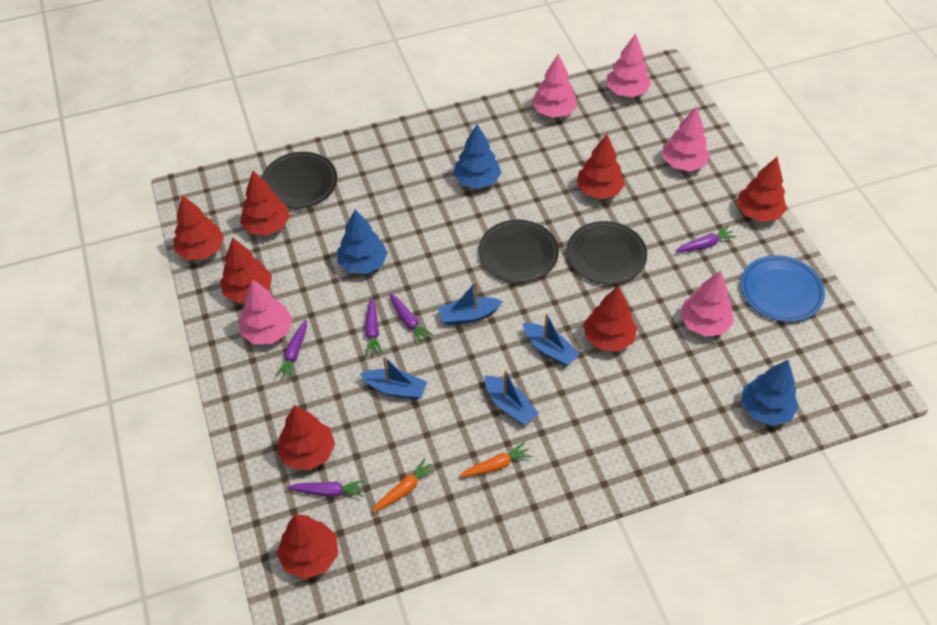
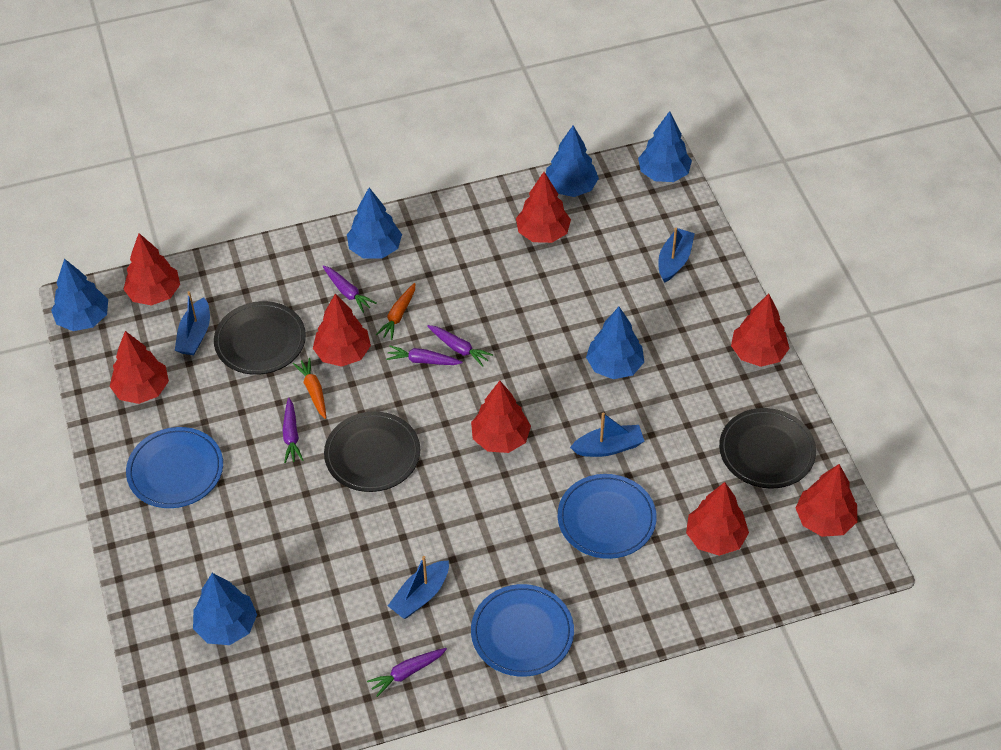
blue plate: [741,255,825,322] = 1 -> [126,427,223,508] [471,584,574,677] [558,474,657,559] = 3
blue tree: [337,209,388,274] [453,124,501,189] [742,360,799,426] = 3 -> [51,259,108,331] [193,573,257,645] [347,188,402,258] [546,125,599,197] [586,307,644,379] [638,111,692,182] = 6
pink tree: [239,279,292,344] [532,54,577,118] [607,34,651,97] [663,106,710,171] [680,271,734,337] = 5 -> none = 0

